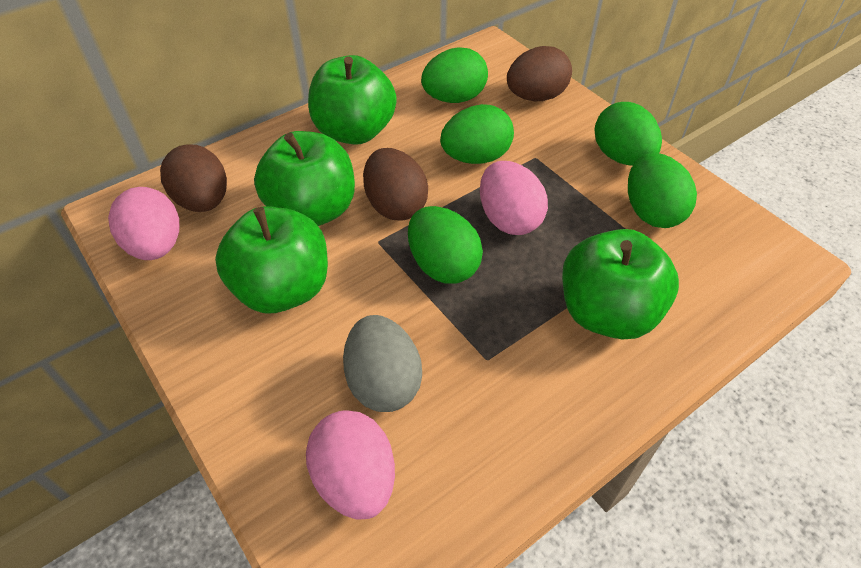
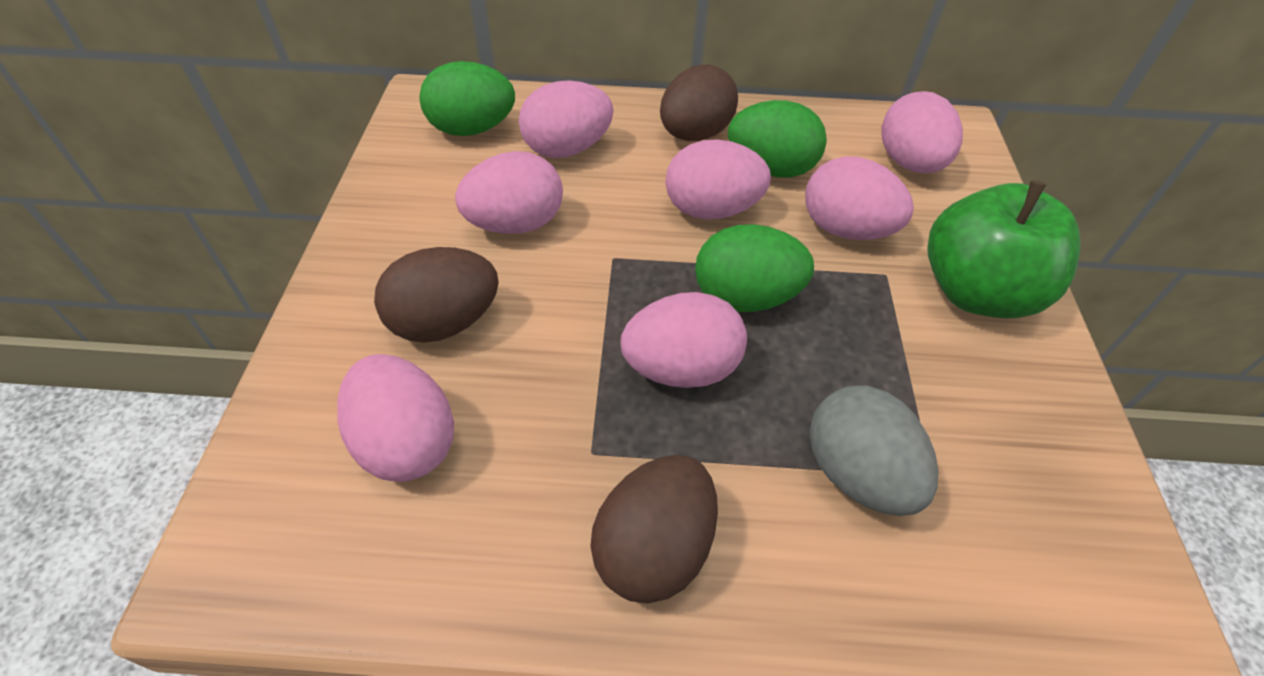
green apple: [215,206,328,313] [254,131,355,226] [308,55,397,145] [562,229,679,339] = 4 -> [927,180,1080,318] = 1
green egg: [408,206,483,284] [421,47,488,103] [440,104,514,164] [594,102,662,166] [628,153,697,228] = 5 -> [419,61,515,136] [695,224,814,312] [728,100,827,178] = 3
pink egg: [108,187,179,260] [306,410,395,520] [480,161,548,235] = 3 -> [337,354,454,482] [455,151,563,234] [519,80,613,158] [621,292,747,388] [665,139,771,220] [805,156,914,240] [881,91,963,173] = 7

